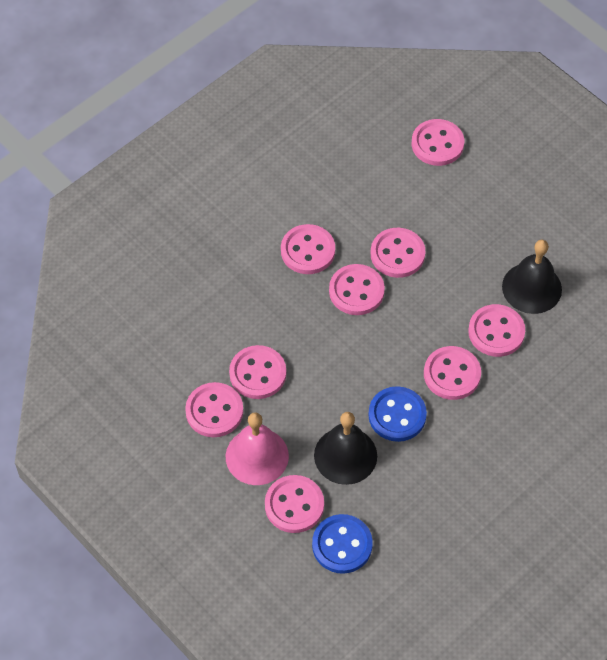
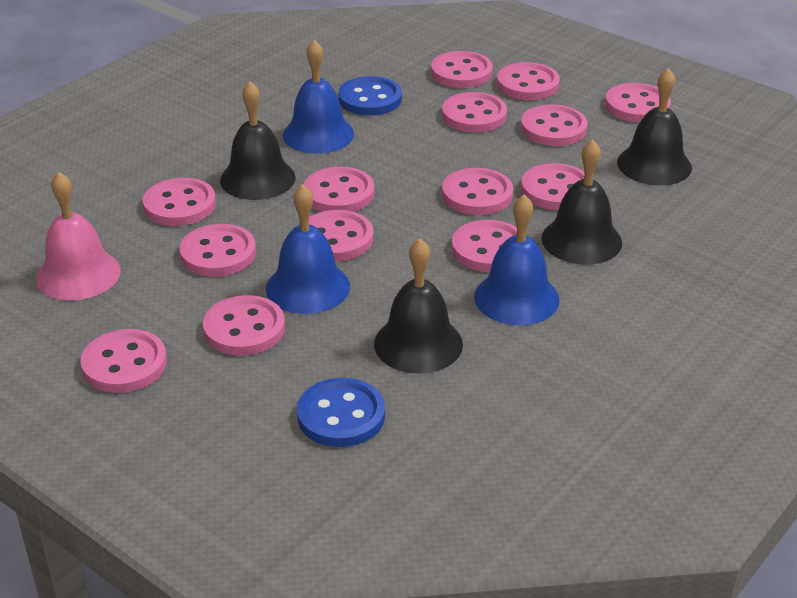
black bell: [314,412,377,485] [502,240,562,314] = 2 -> [220,82,295,200] [374,238,463,374] [541,139,622,265] [617,68,692,185] = 4
blue bell: none = 0 -> [266,184,350,314] [283,40,354,154] [474,194,560,325] = 3
pink button: [185,382,243,437] [229,345,286,399] [265,475,324,533] [281,224,335,274] [329,264,385,315] [371,228,426,278] [412,119,464,166] [424,346,481,400] [468,304,525,357] = 9 -> [80,329,167,393] [143,178,216,226] [180,224,256,277] [203,295,285,355] [304,166,375,212] [309,210,373,261] [431,51,493,88] [442,92,507,133] [442,168,513,215] [452,220,517,272] [497,62,560,100] [521,104,587,146] [521,163,584,210] [605,83,671,122] = 14

